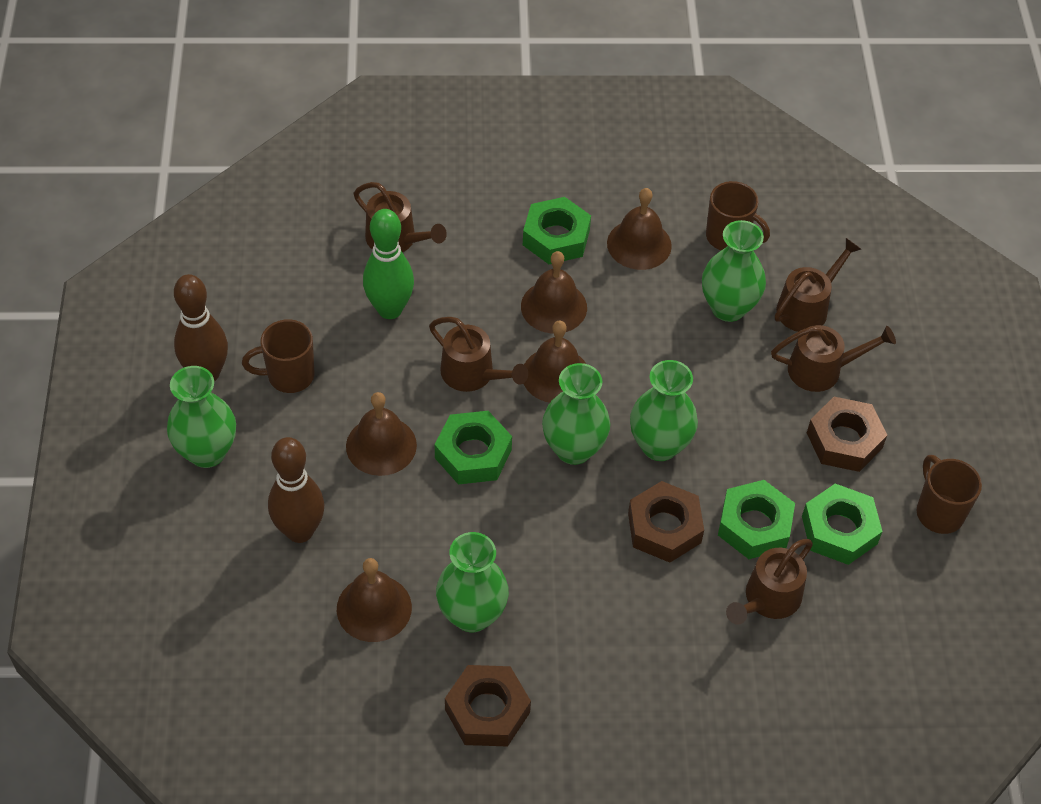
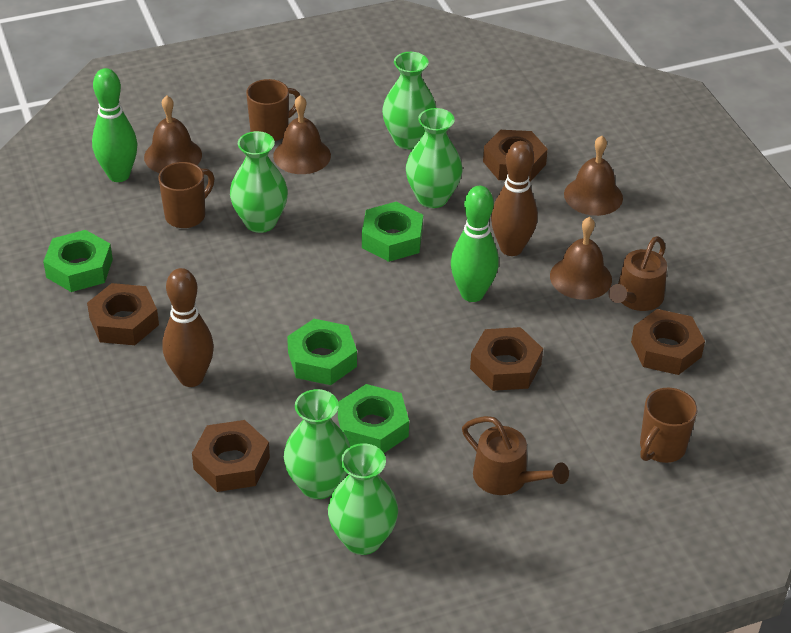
brown bell: [337,558,412,642] [346,392,417,476] [521,251,587,334] [523,321,586,403] [607,188,672,270] = 5 -> [144,95,202,173] [273,95,331,174] [550,217,612,300] [564,136,623,216] = 4
brown nut: [445,665,531,747] [628,481,704,563] [807,397,887,472] = 3 -> [87,283,159,345] [192,420,270,492] [470,327,543,391] [483,130,548,182] [631,309,705,375] = 5
brown watering can: [354,182,447,252] [429,317,528,392] [726,539,813,625] [771,325,896,392] [775,238,861,332] = 5 -> [462,416,569,495] [608,236,667,311] = 2
green bowling pin: [363,209,414,319] = 1 -> [92,68,138,182] [451,186,499,302] = 2

